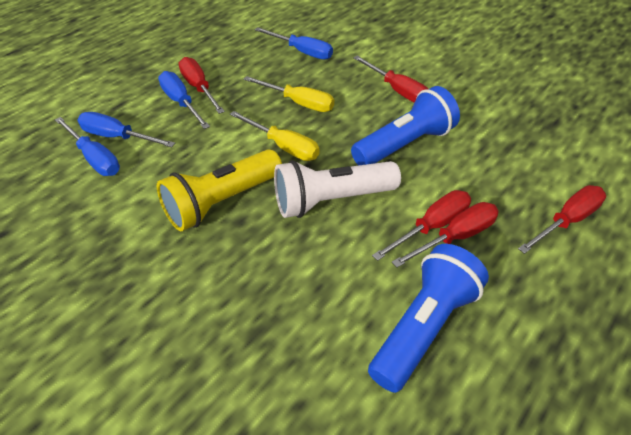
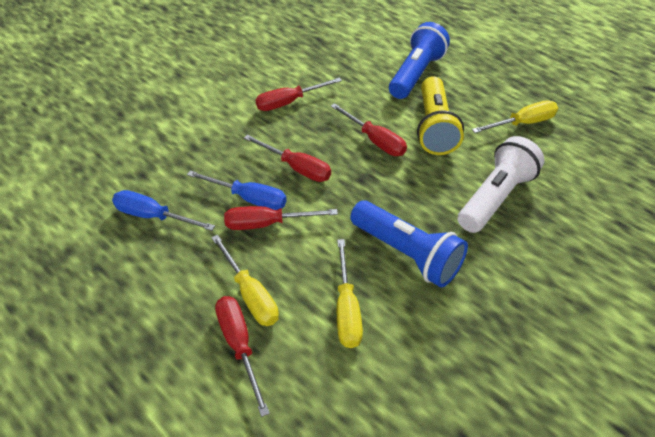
blue screwdriver: [55,117,120,176] [77,112,175,147] [158,71,210,129] [255,27,333,60] = 4 -> [112,190,215,231] [187,171,287,210] = 2
yellow screwdriver: [230,111,320,161] [244,76,334,112] = 2 -> [211,235,279,326] [337,239,363,348] [472,100,558,133] = 3

